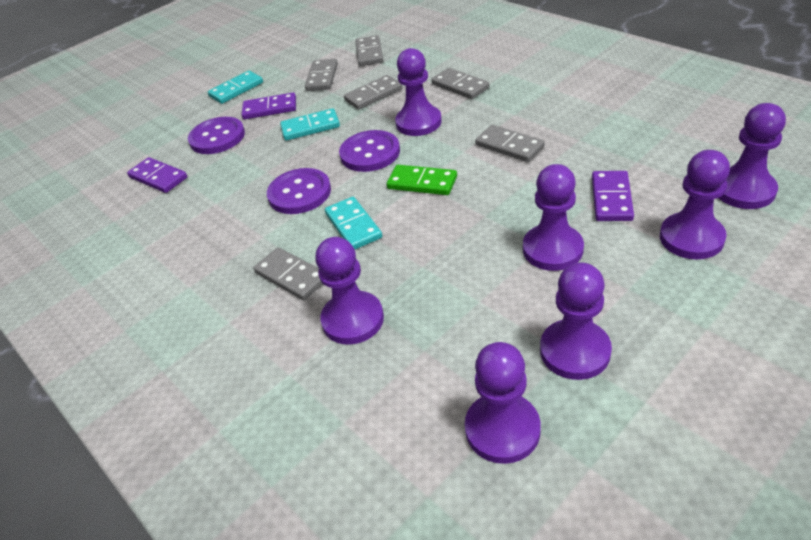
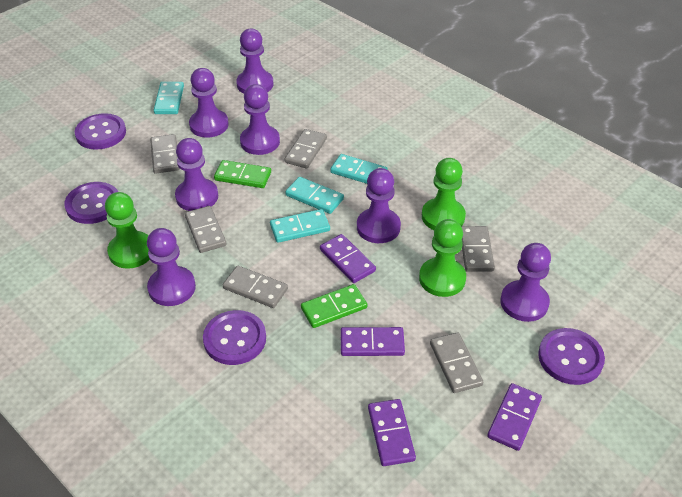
green domino: [387,165,457,195] = 1 -> [214,160,271,188] [301,284,367,328] = 2
green pawn: none = 0 -> [105,192,150,269] [419,219,466,297] [422,158,466,230] = 3
purple button: [188,117,245,154] [267,168,331,214] [339,130,400,172] = 3 -> [64,182,118,224] [75,113,126,150] [203,310,266,365] [538,328,605,385] = 4
purple domino: [127,157,187,193] [241,93,296,119] [592,171,634,221] = 3 -> [320,234,376,283] [341,327,405,356] [368,399,416,466] [487,383,542,451] = 4
turquoise domino: [208,71,263,104] [280,108,340,141] [325,197,382,249] = 3 -> [154,82,184,114] [270,209,330,243] [285,177,344,214] [330,154,388,184] = 4

